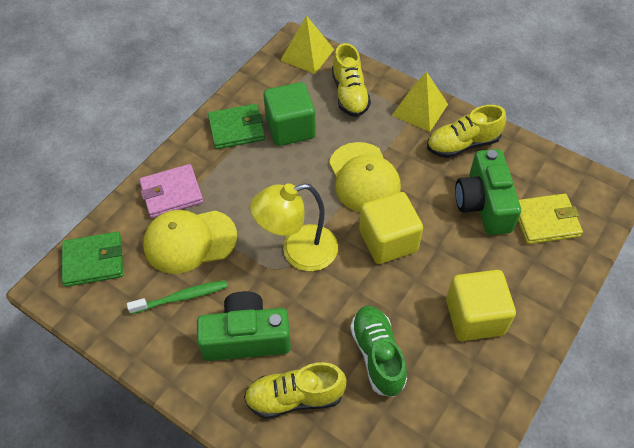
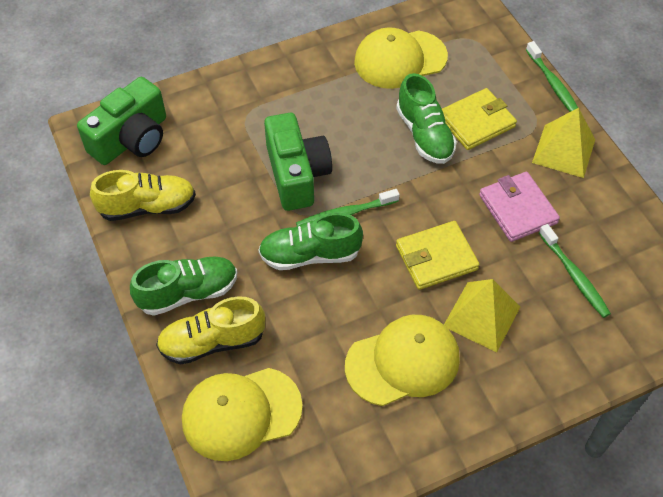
green cube: [263,82,316,146] = 1 -> none = 0
green shoe: [350,306,407,397] = 1 -> [130,257,237,316] [258,213,363,270] [396,73,457,164] = 3
green toothbrush: [127,280,228,314] = 1 -> [296,189,400,226] [526,41,578,112] [539,224,611,318] = 3
green wallet: [62,232,123,287] [208,104,265,149] = 2 -> none = 0
yellow cap: [143,210,237,274] [329,142,401,213] = 2 -> [182,368,303,461] [345,315,460,406] [354,27,448,89] = 3
yellow cube: [359,192,423,264] [446,270,516,341] = 2 -> none = 0
yellow lamp: [250,183,338,271] = 1 -> none = 0
yellow shoe: [244,362,347,419] [332,43,371,117] [427,105,506,158] = 3 -> [90,170,196,221] [156,296,265,365] = 2
yellow wallet: [518,194,583,244] = 1 -> [396,221,480,290] [442,88,517,150] = 2

